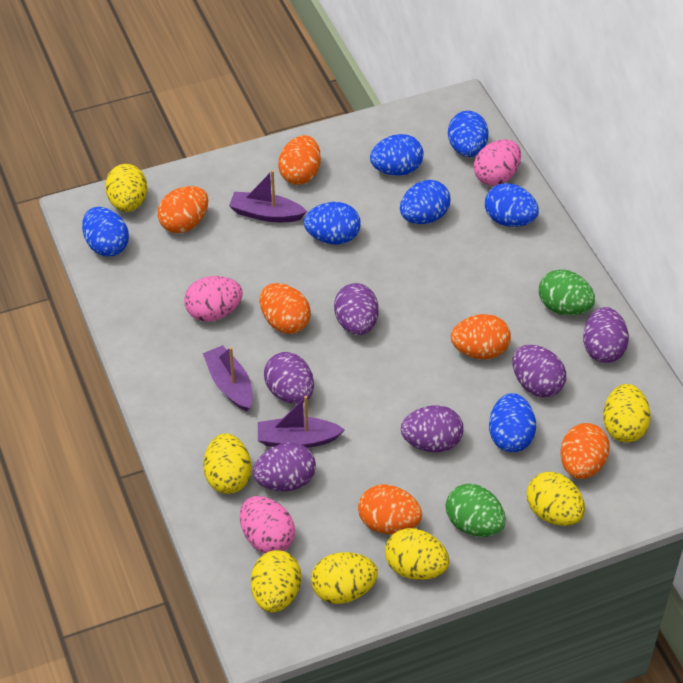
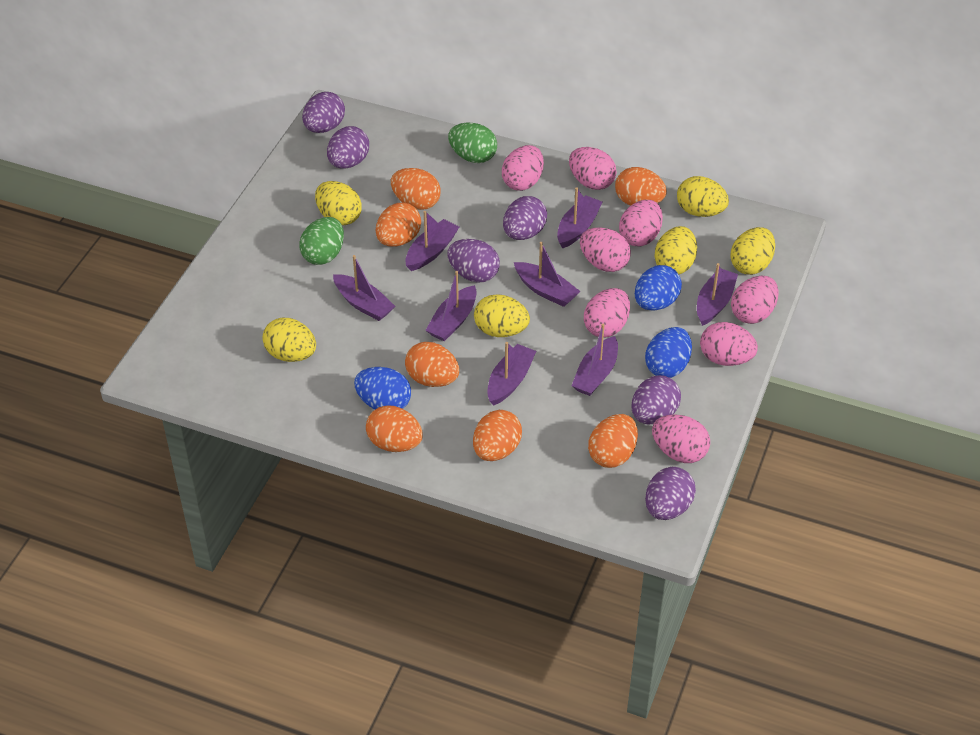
blue egg: [82,207,129,257] [304,202,361,245] [370,134,424,176] [400,180,450,224] [448,111,489,157] [485,183,539,227] [489,393,536,452] = 7 -> [354,367,411,409] [635,265,682,311] [645,327,692,378] = 3
orange egg: [157,186,208,233] [260,283,311,334] [278,135,321,185] [358,485,422,534] [451,314,511,359] [560,423,610,479] = 6 -> [366,405,423,452] [376,203,421,247] [391,168,441,210] [405,342,459,387] [473,410,522,461] [588,414,638,468] [615,167,667,206] = 7
pink egg: [184,276,243,322] [240,496,295,553] [474,139,521,186] = 3 -> [502,145,544,191] [569,147,617,190] [580,228,631,272] [584,288,630,338] [619,200,663,246] [652,414,710,463] [700,322,758,366] [731,276,779,324] = 8
purple boat: [203,345,253,411] [229,170,307,222] [258,396,345,448] = 3 -> [333,255,395,321] [406,211,459,271] [425,271,477,341] [487,342,536,406] [514,242,581,307] [557,187,603,248] [572,324,618,396] [697,263,738,326] = 8
yellow egg: [105,164,147,212] [203,433,251,494] [251,550,301,613] [311,552,378,604] [385,528,450,580] [527,472,585,526] [603,384,650,443] = 7 -> [263,318,316,362] [315,181,362,225] [474,294,530,337] [654,226,697,274] [677,176,729,217] [731,227,775,275] = 6

